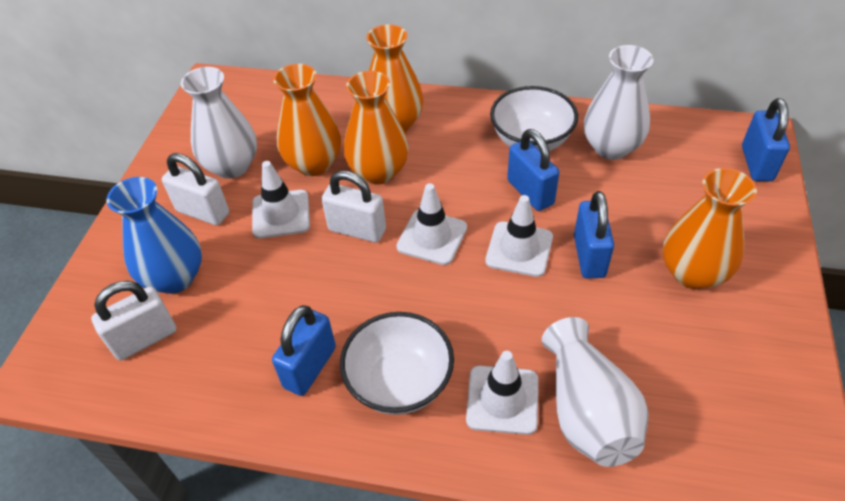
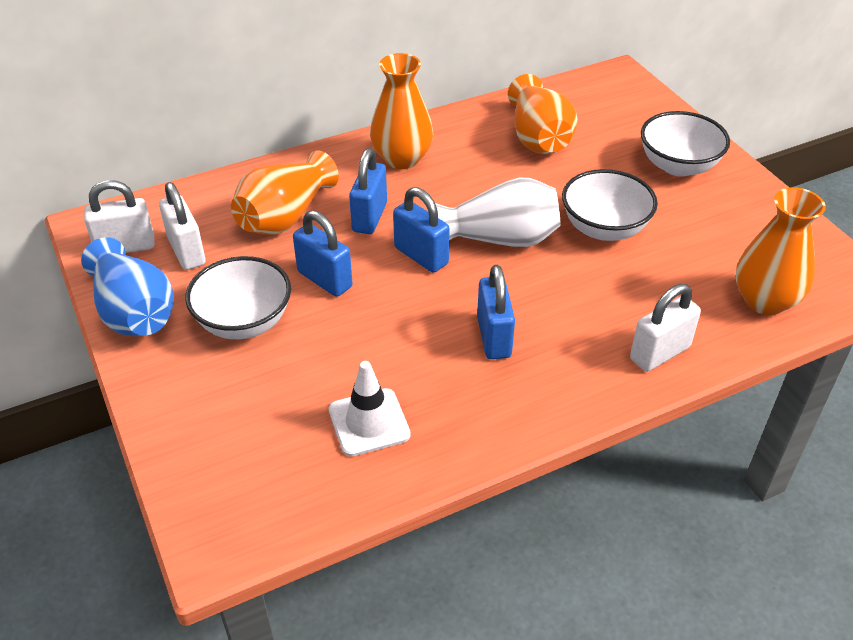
white bowl: [340,312,454,415] [490,86,578,151] = 2 -> [185,256,291,339] [562,169,658,241] [641,111,730,177] = 3
white traffic cone: [252,161,310,238] [396,183,467,265] [466,351,538,435] [485,195,553,277] = 4 -> [329,361,411,457] = 1
white vase: [181,67,257,179] [542,317,648,467] [584,45,654,160] = 3 -> [435,178,561,247] = 1

